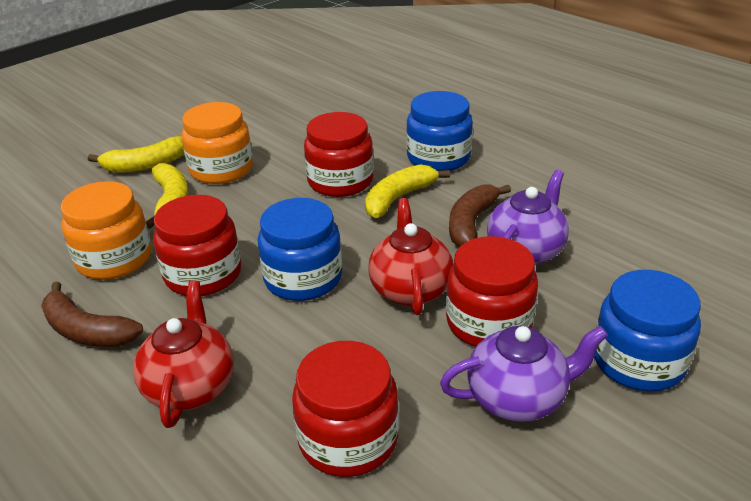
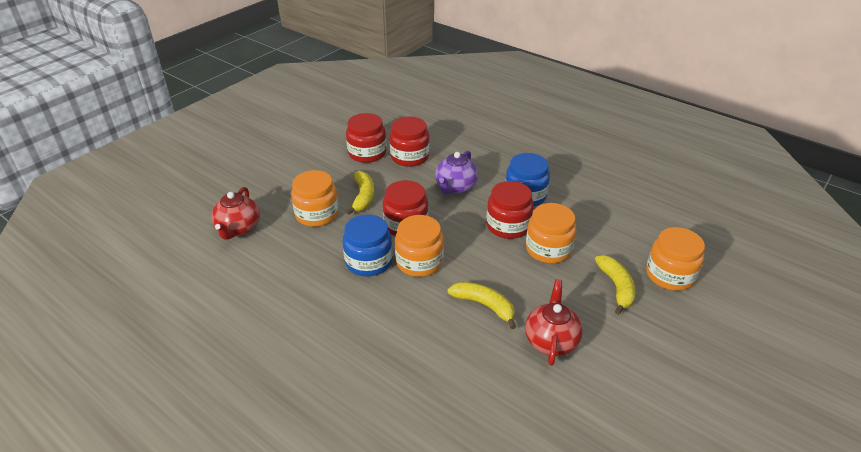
blue jar: [258,198,342,301] [406,91,473,171] [594,270,701,392] = 3 -> [343,215,393,277] [506,153,550,207] = 2
brown banana: [41,281,143,347] [449,184,511,247] = 2 -> none = 0
orange jar: [61,181,151,280] [182,102,253,184] = 2 -> [291,170,339,227] [395,215,444,277] [526,203,577,263] [646,227,705,291] = 4
purple teapot: [440,326,608,422] [487,170,569,265] = 2 -> [435,151,478,194] = 1

